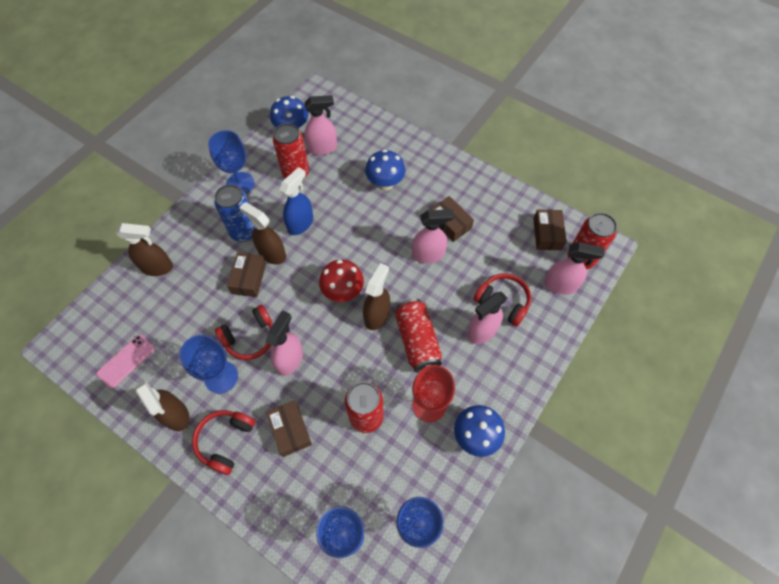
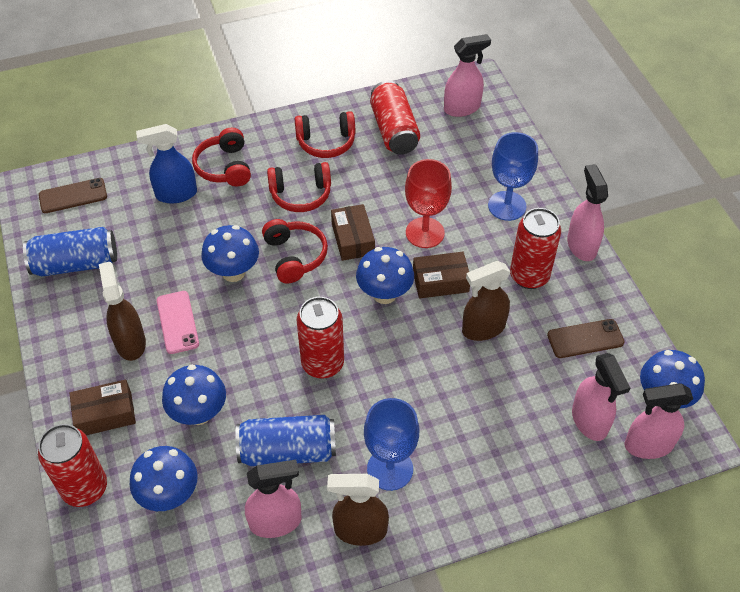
blue can: [214,184,255,242] = 1 -> [23,227,117,277] [235,415,336,466] = 2
blue goblet: [180,335,238,393] [208,130,254,194] [316,506,364,558] [396,497,444,548] = 4 -> [364,398,419,491] [488,132,538,221] = 2
blue mushroom: [270,96,308,131] [365,149,405,191] [454,405,505,457] = 3 -> [129,446,198,511] [162,365,226,425] [201,225,259,282] [356,247,414,304] [640,350,705,409] = 5
brown box: [227,252,266,297] [266,400,312,457] [430,196,474,242] [533,210,567,250] = 4 -> [70,380,136,435] [331,204,375,261] [413,252,470,299] = 3
brown phone: none = 0 -> [39,178,107,213] [547,319,625,358] = 2
brown spray bottle: [116,223,173,276] [136,380,190,431] [239,202,286,264] [363,263,390,330] = 4 -> [99,262,146,361] [327,474,389,546] [462,261,511,341] = 3
red headphones: [192,410,255,475] [215,305,273,360] [473,273,531,326] = 3 -> [192,128,251,187] [262,219,328,283] [267,162,331,212] [295,111,355,158] = 4
red mushroom: [319,259,364,302] = 1 -> none = 0

